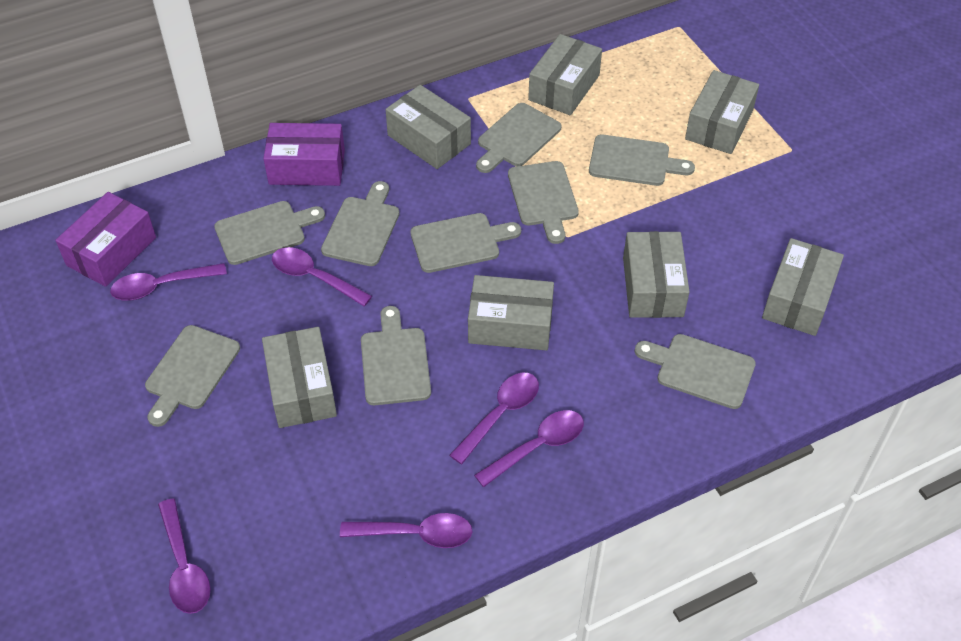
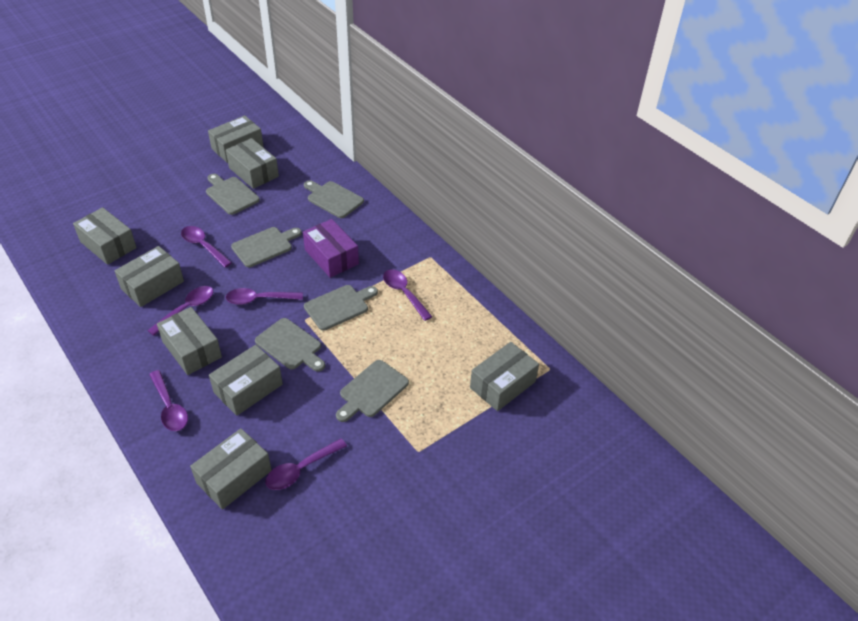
grey box: [262,327,337,428] [386,85,471,169] [468,275,554,351] [528,34,602,115] [623,231,690,318] [685,70,759,154] [762,238,844,336] = 7 -> [73,207,137,265] [115,246,184,307] [157,307,222,375] [190,428,272,510] [208,115,264,163] [209,345,283,416] [226,138,279,189] [470,342,539,411] = 8
grey cutting board: [145,325,240,427] [214,201,325,265] [321,181,400,266] [361,306,431,405] [411,213,521,273] [476,103,562,173] [508,161,579,244] [589,135,695,186] [634,334,756,409] = 9 -> [206,174,260,215] [231,227,302,267] [255,318,325,372] [304,180,364,218] [304,285,378,331] [336,360,409,422] = 6
purple box: [55,192,156,287] [263,123,345,186] = 2 -> [303,219,359,278] = 1

